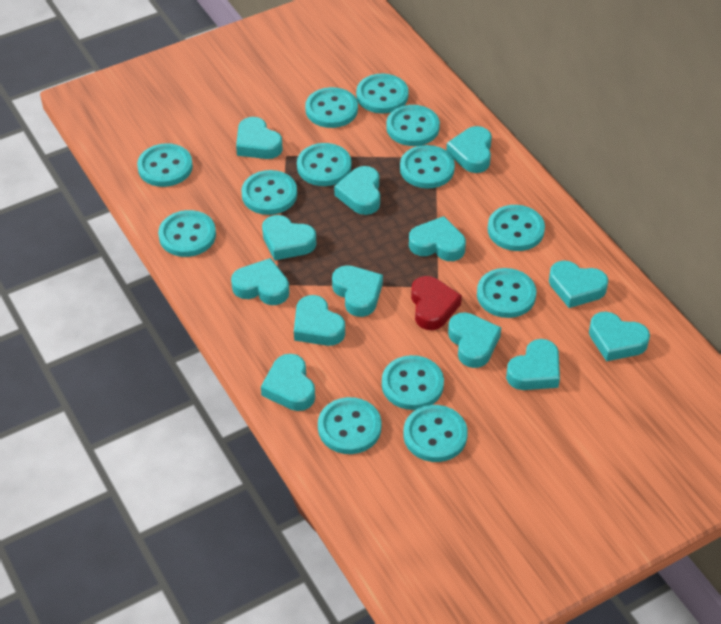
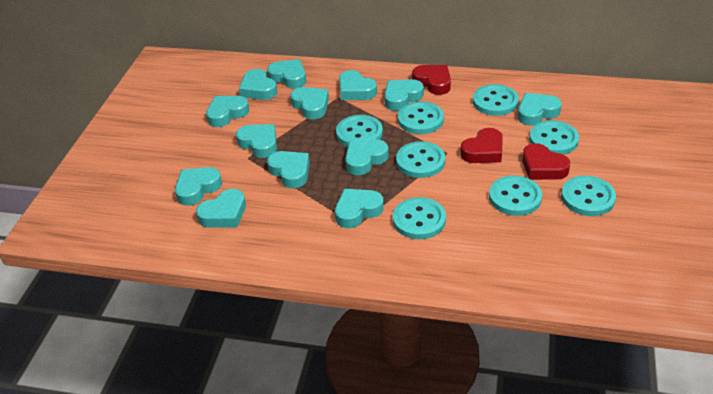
red heart: [411,276,462,330] = 1 -> [412,65,451,95] [460,128,503,163] [522,143,570,180] = 3
turquoise button: [137,143,193,187] [158,210,216,257] [241,170,297,215] [297,143,351,186] [305,87,358,128] [318,397,382,454] [356,74,409,114] [382,355,444,410] [386,105,440,146] [400,145,455,188] [403,405,468,462] [477,268,536,318] [487,205,545,251] = 13 -> [336,115,383,147] [393,197,446,239] [396,141,445,178] [398,101,444,134] [473,84,519,116] [489,175,542,216] [529,120,579,155] [561,176,616,216] = 8

